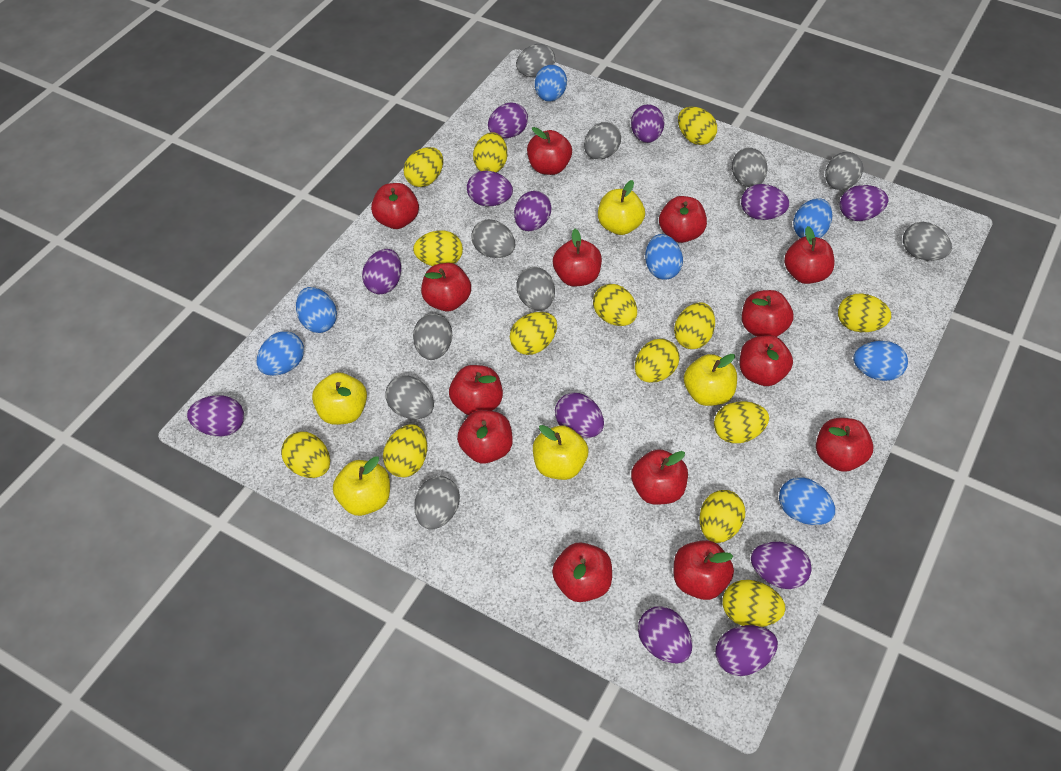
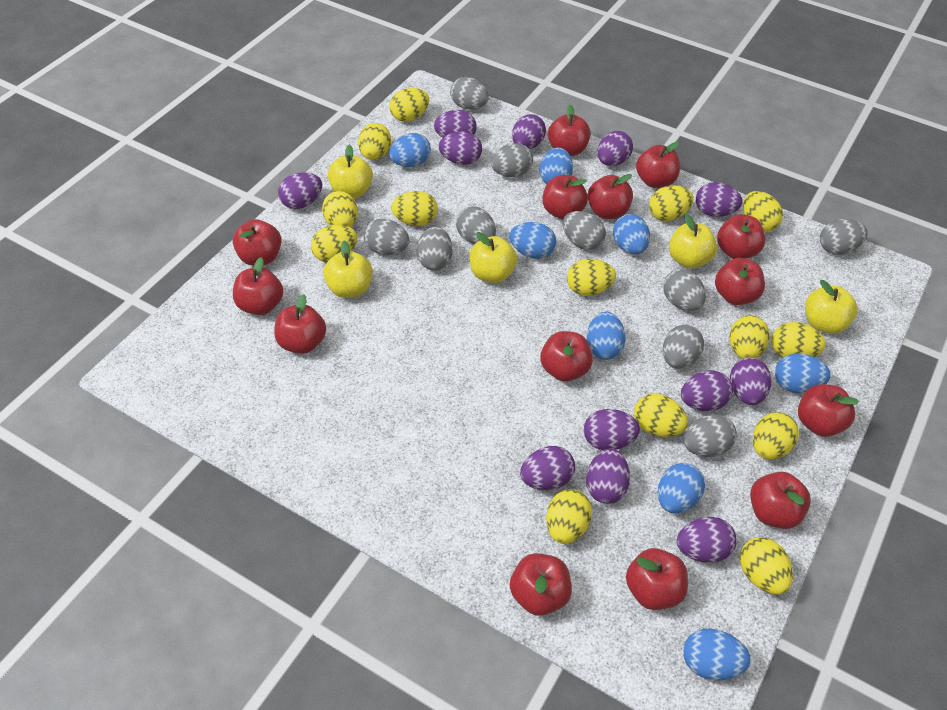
blue egg: [257,331,304,376] [296,287,337,333] [535,65,567,101] [645,234,683,280] [779,477,835,525] [793,198,832,238] [853,341,908,381] = 7 -> [389,133,431,167] [509,222,556,259] [540,148,573,184] [587,312,626,360] [613,214,650,254] [658,463,705,513] [683,628,751,680] [775,353,831,393] = 8

